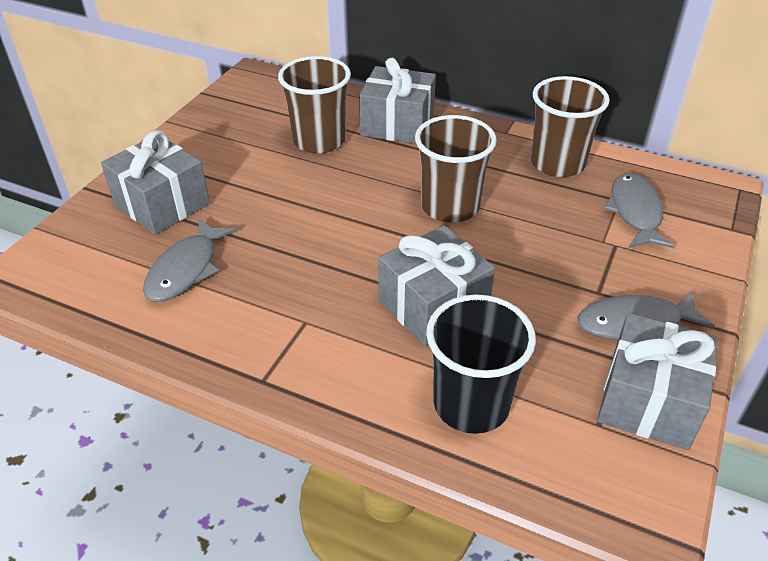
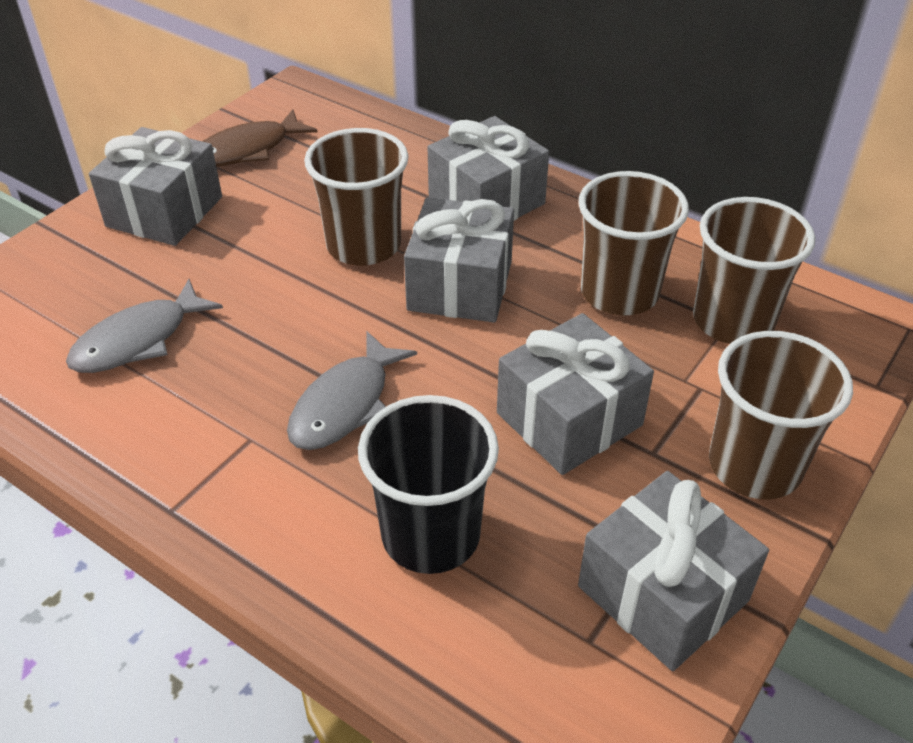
brown cup: [278,56,351,154] [415,115,497,223] [531,76,610,177] = 3 -> [304,128,408,266] [578,171,689,315] [693,197,815,344] [709,331,853,499] = 4
brown fish: none = 0 -> [202,109,318,167] = 1
grey fish: [143,218,237,302] [578,291,715,340] [604,173,675,248] = 3 -> [66,279,223,373] [287,331,417,450] = 2
grey gift: [101,130,210,235] [359,58,436,144] [378,226,495,346] [598,313,718,450] = 4 -> [89,127,222,246] [404,197,514,323] [427,116,549,221] [497,313,654,475] [578,471,769,671] = 5

